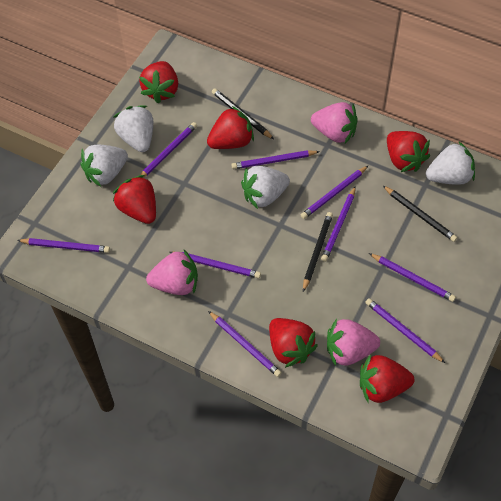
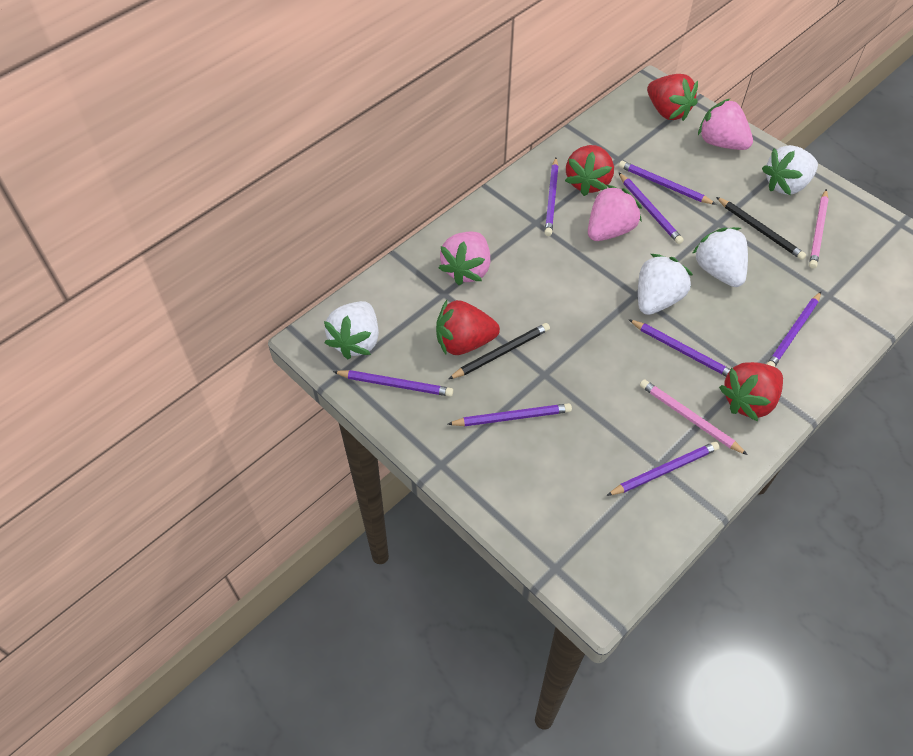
black pencil: [212,88,274,139] [303,212,333,292] [383,186,457,242] = 3 -> [449,323,550,379] [716,197,807,260] = 2
pink pencil: none = 0 -> [640,379,748,455] [809,189,829,269] = 2
purple pencil: [17,238,110,253] [140,122,197,178] [170,252,261,278] [208,311,282,377] [231,150,320,169] [301,166,368,219] [321,186,356,262] [365,298,445,363] [369,253,456,302] = 9 -> [333,370,453,397] [448,403,572,426] [545,158,559,236] [606,442,720,496] [618,172,684,244] [619,161,717,205] [628,319,731,376] [767,292,821,367] = 8
red strawberry: [113,175,156,224] [139,61,178,103] [207,106,254,149] [269,318,318,368] [360,354,414,403] [387,131,430,172] = 6 -> [436,300,500,355] [565,145,614,196] [647,74,698,121] [719,362,783,422] = 4

